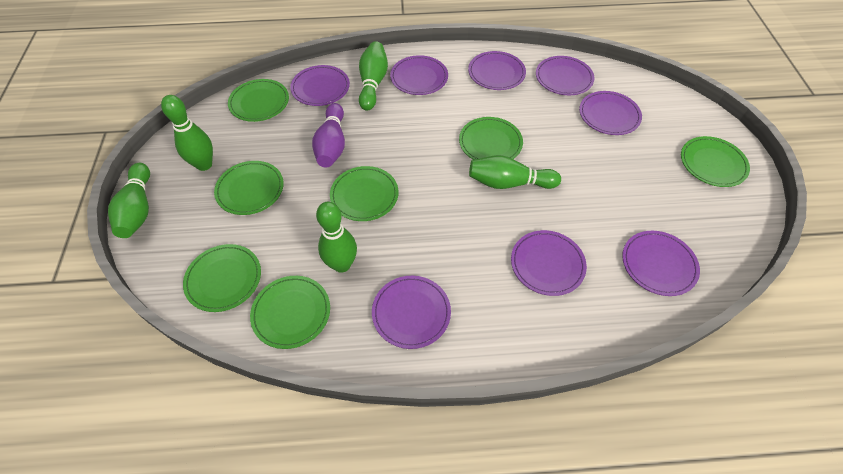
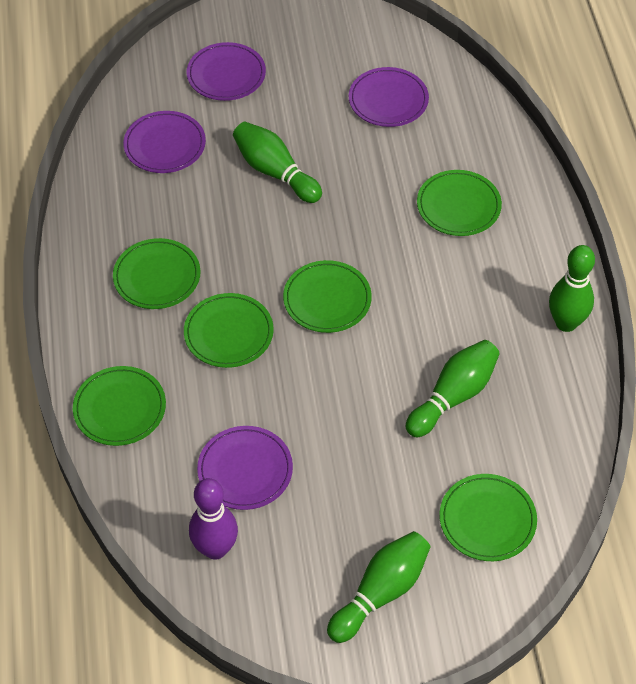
green bowling pin: [108,163,150,238] [161,95,213,171] [316,202,357,273] [359,41,388,111] [469,155,561,189] = 5 -> [233,122,322,203] [327,531,431,643] [406,340,500,437] [549,245,595,332] = 4
green plate: [183,244,261,312] [214,161,284,215] [228,79,289,122] [250,276,330,349] [330,166,399,221] [459,117,523,160] [681,136,750,187] = 7 -> [73,366,166,446] [113,238,201,309] [184,293,274,368] [283,260,372,333] [417,170,502,236] [439,474,537,561] = 6
purple plate: [290,65,350,106] [372,276,451,349] [390,55,448,95] [468,51,526,90] [511,230,587,296] [536,56,594,95] [579,91,642,135] [622,231,700,296] = 8 -> [123,111,206,173] [187,42,266,101] [197,426,293,510] [349,67,429,127] = 4

